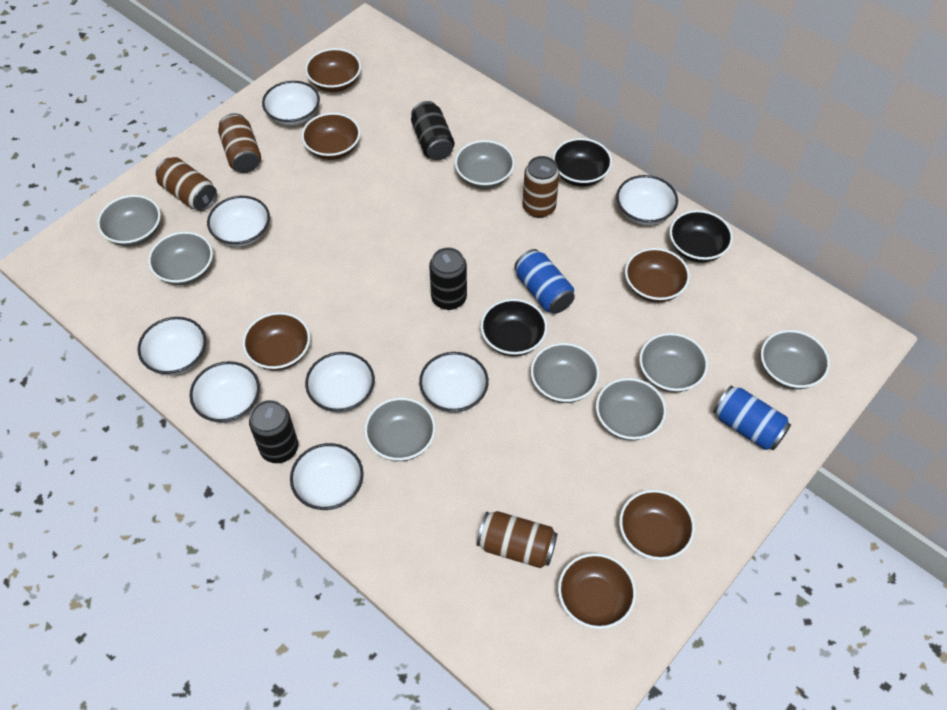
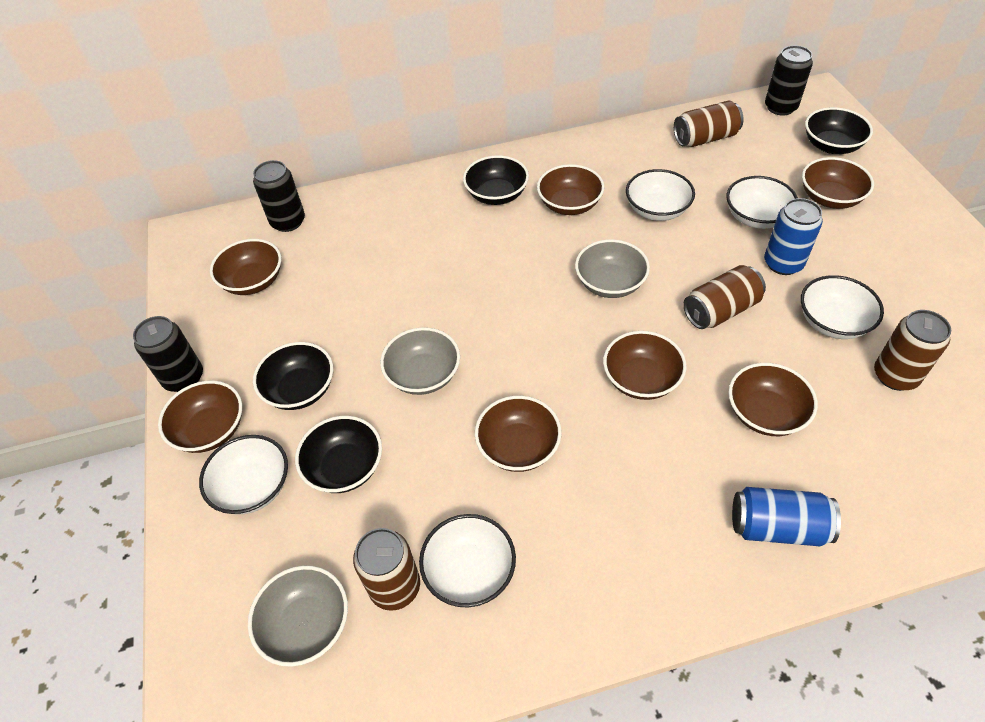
black bowl: [480,299,547,356] [552,138,612,187] [669,210,733,263] = 3 -> [253,342,333,410] [295,416,382,493] [463,155,529,205] [805,107,873,154] = 4
brown bowl: [242,312,310,371] [301,113,360,160] [305,48,361,92] [558,553,636,629] [619,489,695,560] [625,248,690,302] = 6 -> [158,381,242,453] [210,239,281,295] [475,396,562,472] [537,164,604,215] [603,331,687,400] [728,363,818,436] [802,157,874,209] = 7
grey bowl: [97,195,161,246] [148,232,213,285] [364,397,436,461] [455,140,515,189] [530,343,600,403] [596,378,666,441] [639,333,708,393] [761,330,830,389] = 8 -> [248,566,348,667] [380,327,460,395] [575,239,650,298] = 3
white bowl: [138,317,206,376] [189,361,260,423] [207,196,270,247] [262,81,320,126] [290,443,364,510] [305,352,375,413] [419,352,489,413] [616,175,678,226] = 8 -> [199,435,288,514] [419,514,516,607] [626,169,695,221] [726,176,798,229] [801,275,884,339] = 5

